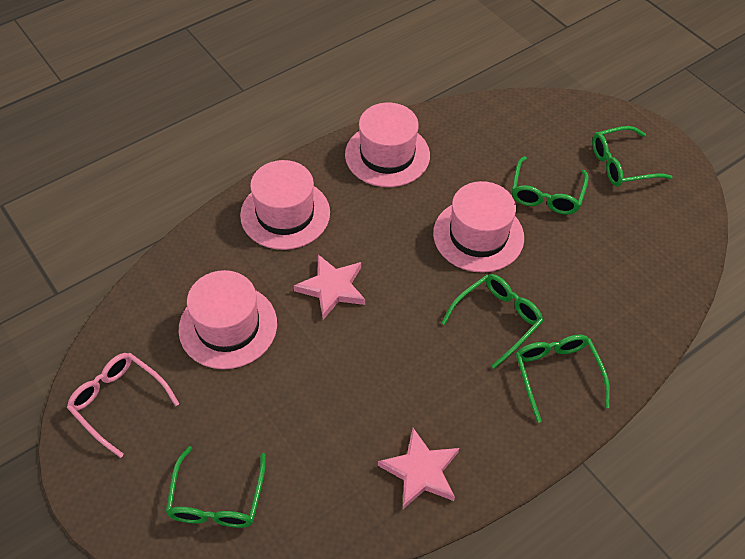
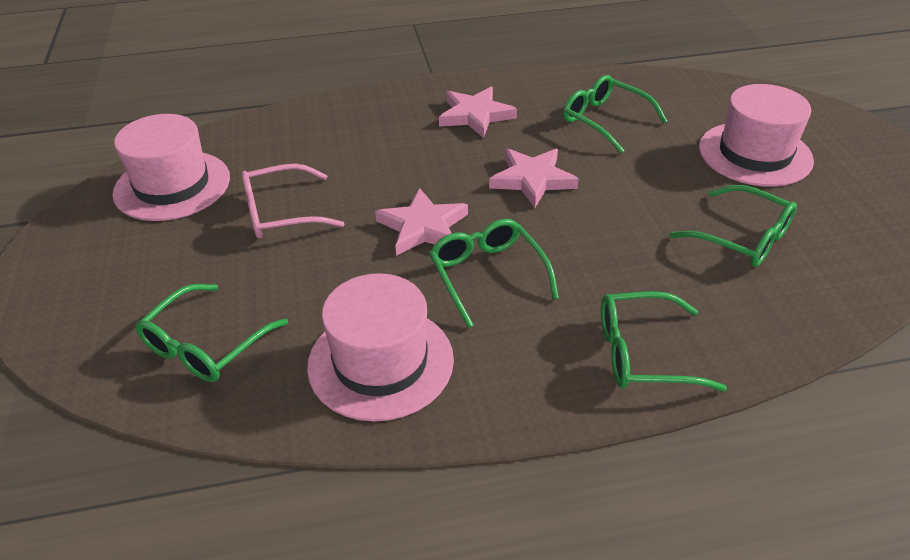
pink hat: [179,270,277,369] [240,160,330,250] [345,102,430,187] [433,181,524,273] = 4 -> [113,114,230,221] [307,273,454,421] [699,84,814,187] = 3
pink star: [294,254,365,320] [378,428,459,509] = 2 -> [375,188,468,256] [439,87,517,138] [489,149,579,208] = 3

